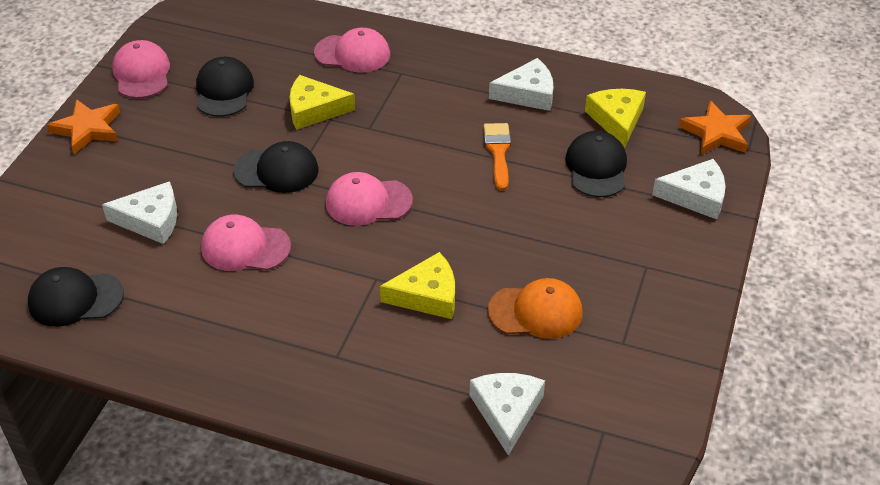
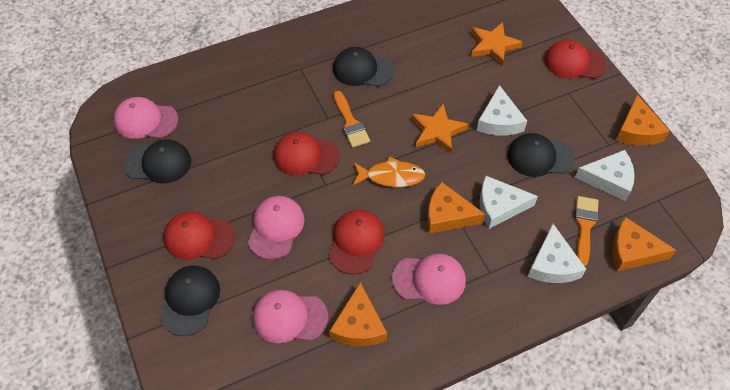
orange brush: [484,123,511,191] = 1 -> [334,91,370,148] [575,196,599,266] = 2
orange cap: [488,278,582,339] = 1 -> none = 0
orange cheese: none = 0 -> [329,282,387,346] [427,182,485,234] [612,217,676,271] [616,95,670,145] = 4
orange fish: none = 0 -> [353,156,425,187] = 1
red cap: none = 0 -> [163,211,235,260] [274,132,340,175] [329,209,385,275] [544,40,607,79] = 4
yellow cheese: [289,75,355,130] [380,252,455,319] [585,89,646,148] = 3 -> none = 0

